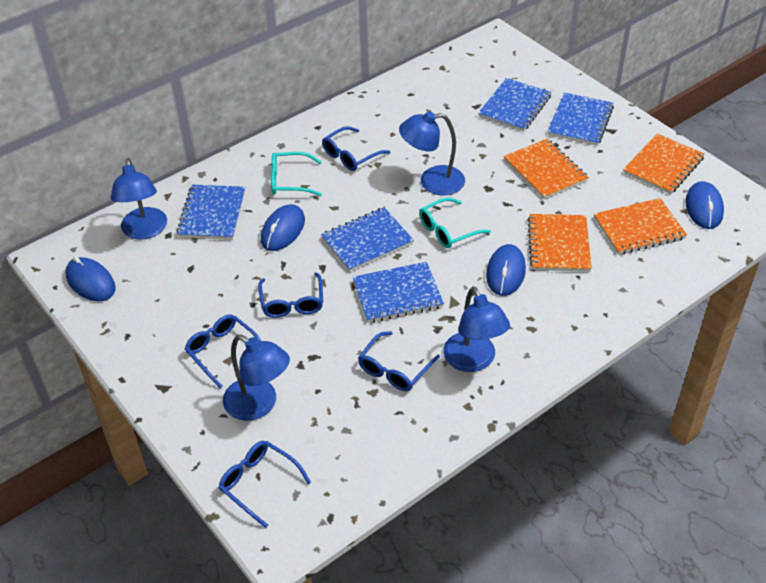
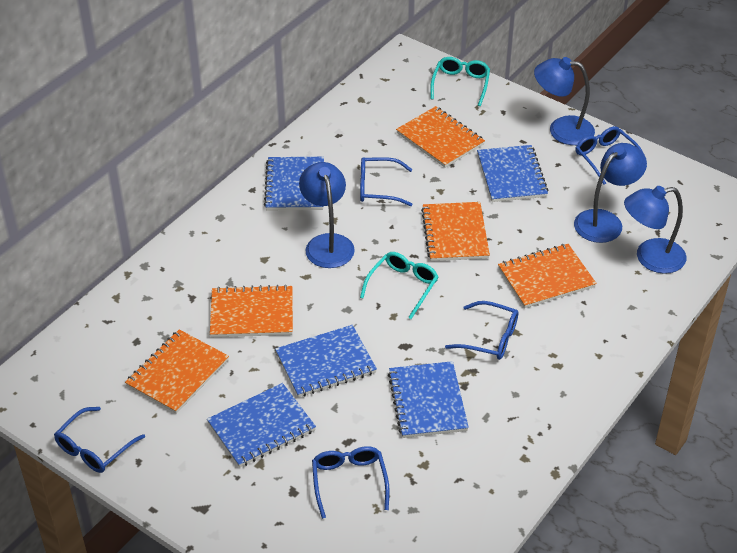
blue mouse: [65,257,116,302] [261,204,305,251] [486,244,526,296] [685,181,724,229] = 4 -> none = 0
orange notebook: [504,139,589,199] [527,214,592,272] [594,198,687,255] [623,134,705,194] = 4 -> [125,330,229,414] [210,285,293,337] [396,106,485,168] [421,202,490,261] [498,244,597,308] = 5

